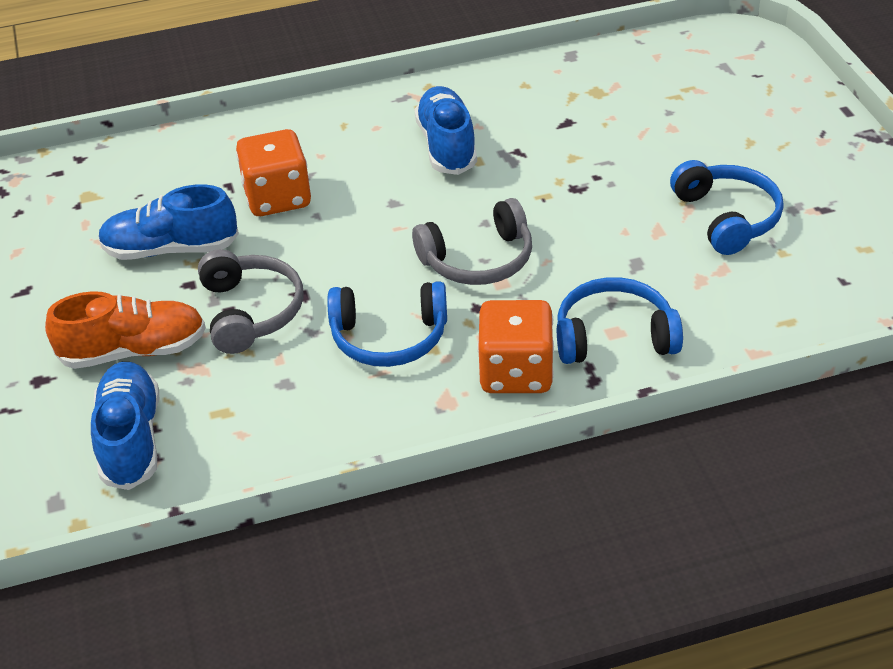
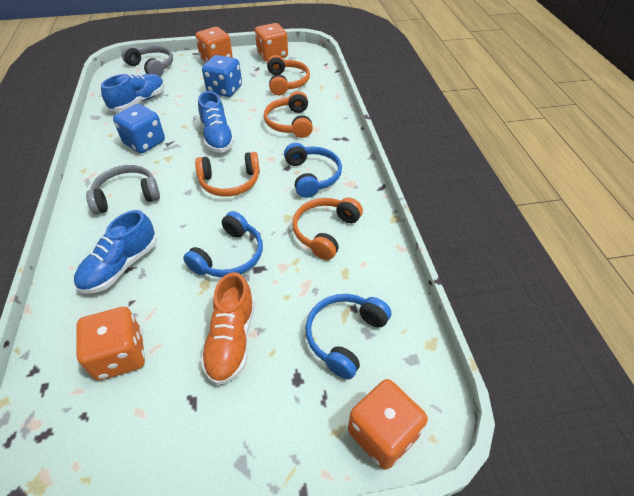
blue dice: none = 0 -> [113,104,165,154] [202,55,242,97] = 2
orange dice: [236,129,311,216] [477,300,554,393] = 2 -> [77,307,145,380] [195,27,233,62] [255,23,288,61] [348,379,428,470] = 4
orange headphones: none = 0 -> [195,152,260,197] [264,91,313,138] [267,55,310,95] [292,198,363,260] = 4

